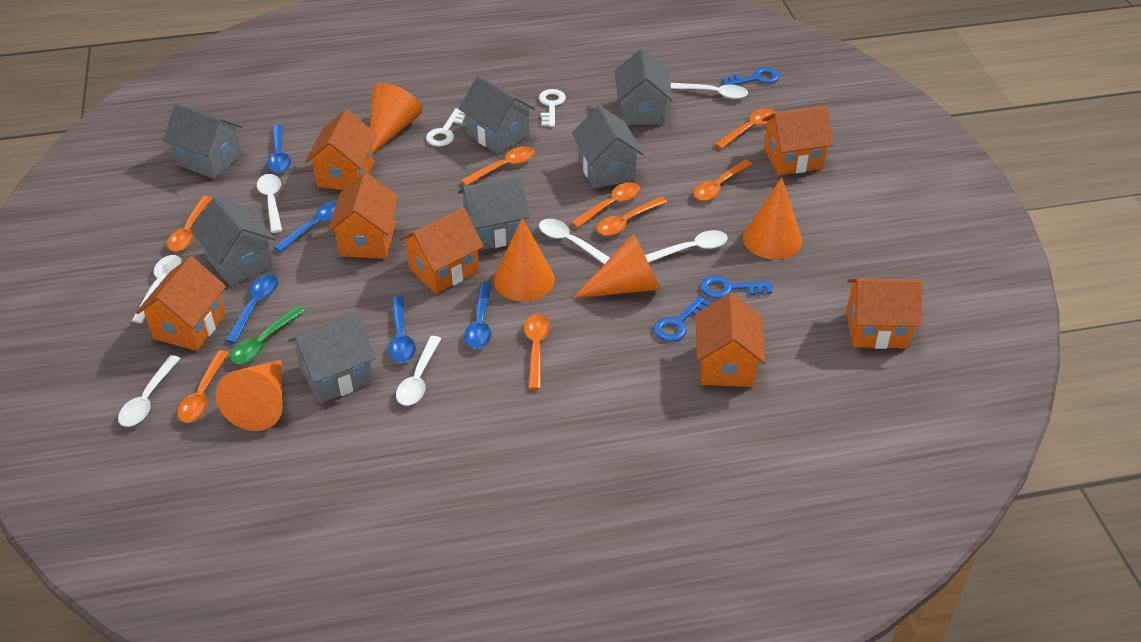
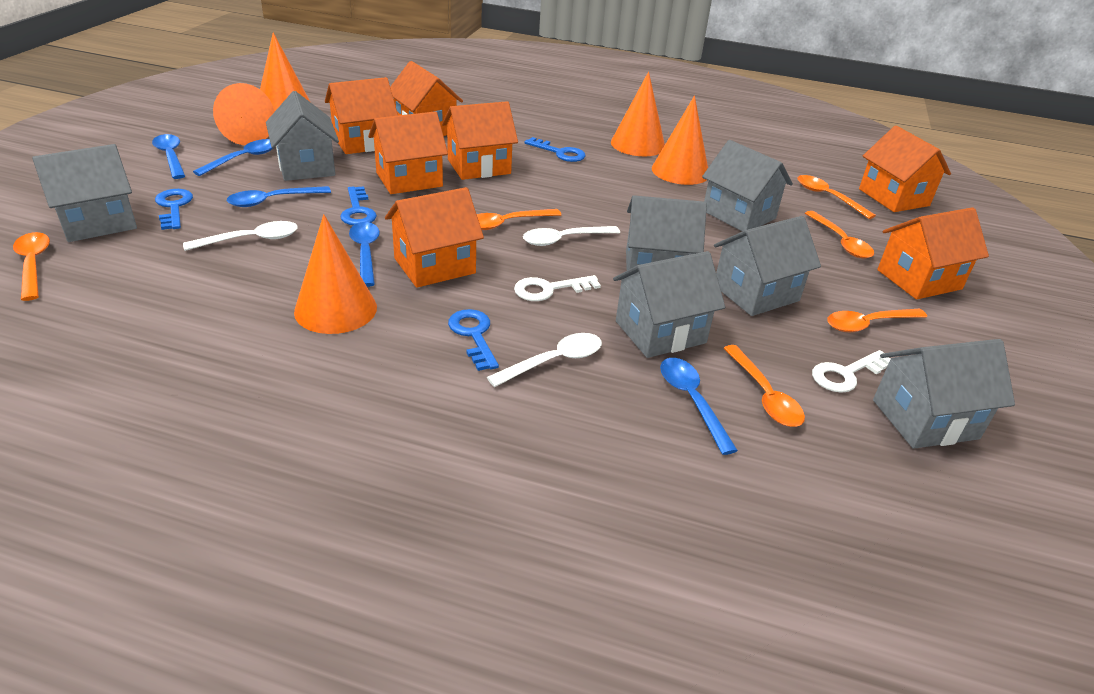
blue key: [654,296,712,342] [700,276,772,299] [721,67,780,85] = 3 -> [155,189,193,230] [340,186,377,225] [448,309,499,371] [524,137,585,162] = 4
green spoon: [230,305,306,364] = 1 -> none = 0
orange spoon: [167,196,212,252] [177,350,229,423] [461,147,535,186] [524,314,551,390] [571,182,641,228] [597,197,667,236] [693,160,752,201] [715,108,776,149] = 8 -> [13,232,50,301] [477,209,561,230] [724,345,805,427] [797,175,876,219] [805,211,874,258] [827,309,927,332] = 6
white spoon: [118,355,181,427] [132,255,182,323] [257,174,282,233] [396,336,441,405] [539,219,610,264] [645,230,728,263] [671,83,748,99] = 7 -> [183,221,298,251] [487,333,602,387] [523,226,620,246] = 3

